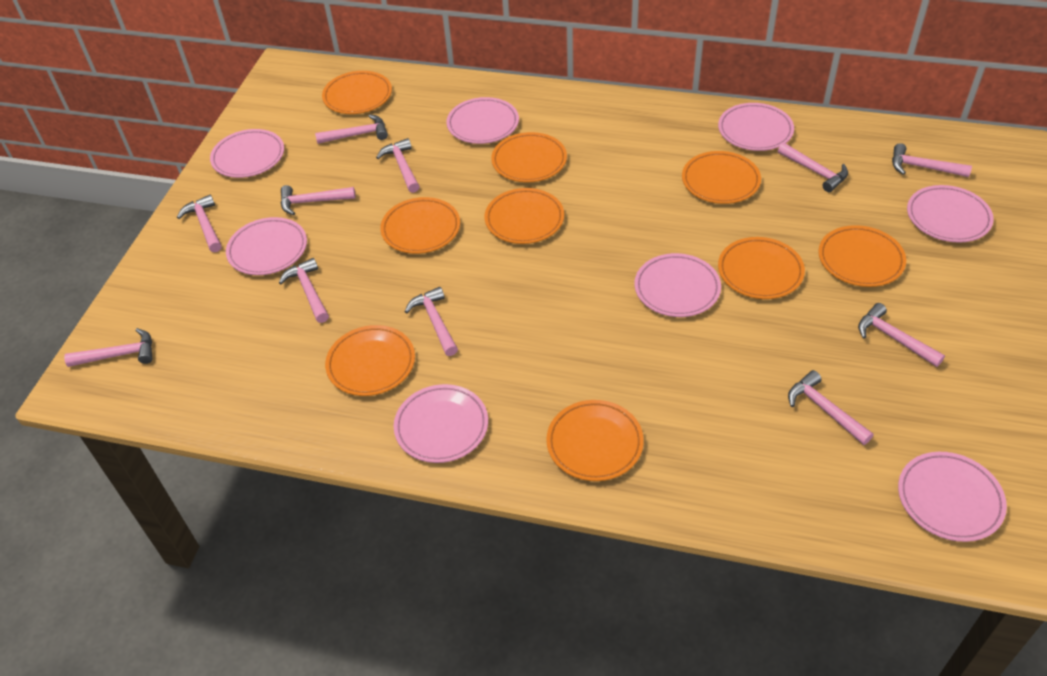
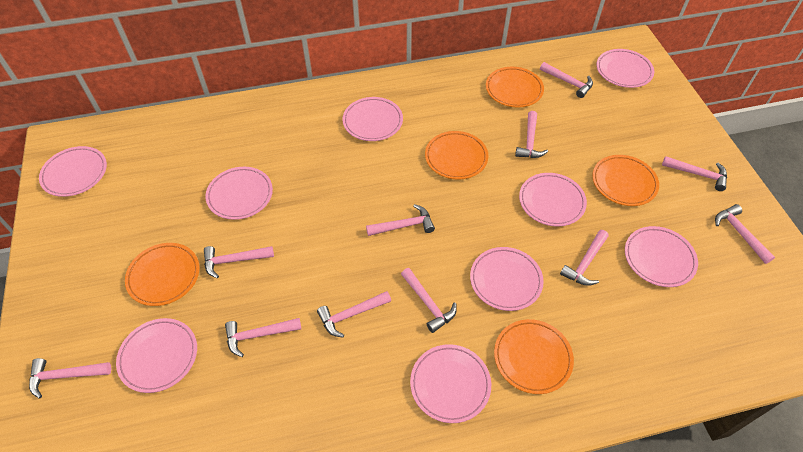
orange plate: [322,71,392,114] [325,325,415,396] [380,197,460,254] [484,188,564,244] [491,132,567,183] [546,400,644,481] [682,151,761,204] [718,237,805,299] [818,225,906,287] = 9 -> [125,243,199,306] [425,131,489,179] [486,67,544,108] [494,319,574,394] [592,155,659,206] = 5
pink plate: [210,129,284,178] [226,217,307,275] [394,384,488,463] [446,97,519,144] [634,253,721,317] [718,103,794,151] [898,452,1007,542] [907,185,994,242] = 8 -> [39,146,107,197] [116,318,197,393] [205,167,273,220] [343,97,403,141] [410,344,491,423] [470,247,544,311] [519,173,587,227] [596,49,654,88] [625,226,698,287] = 9

